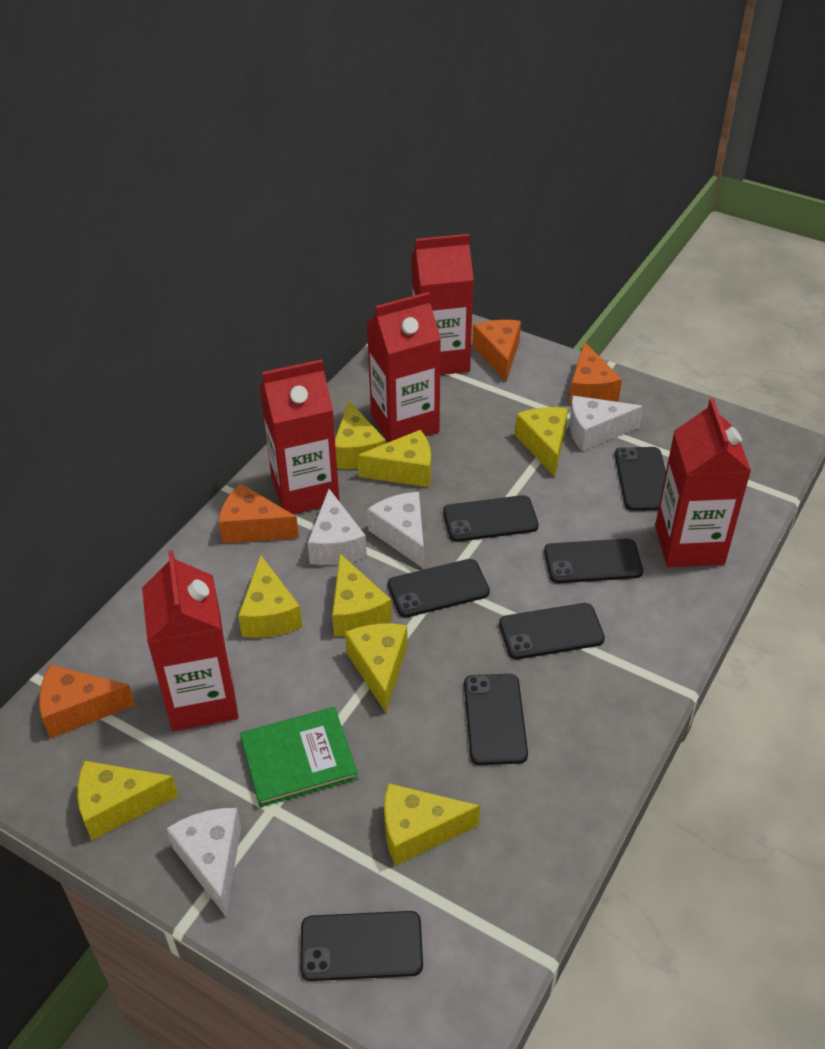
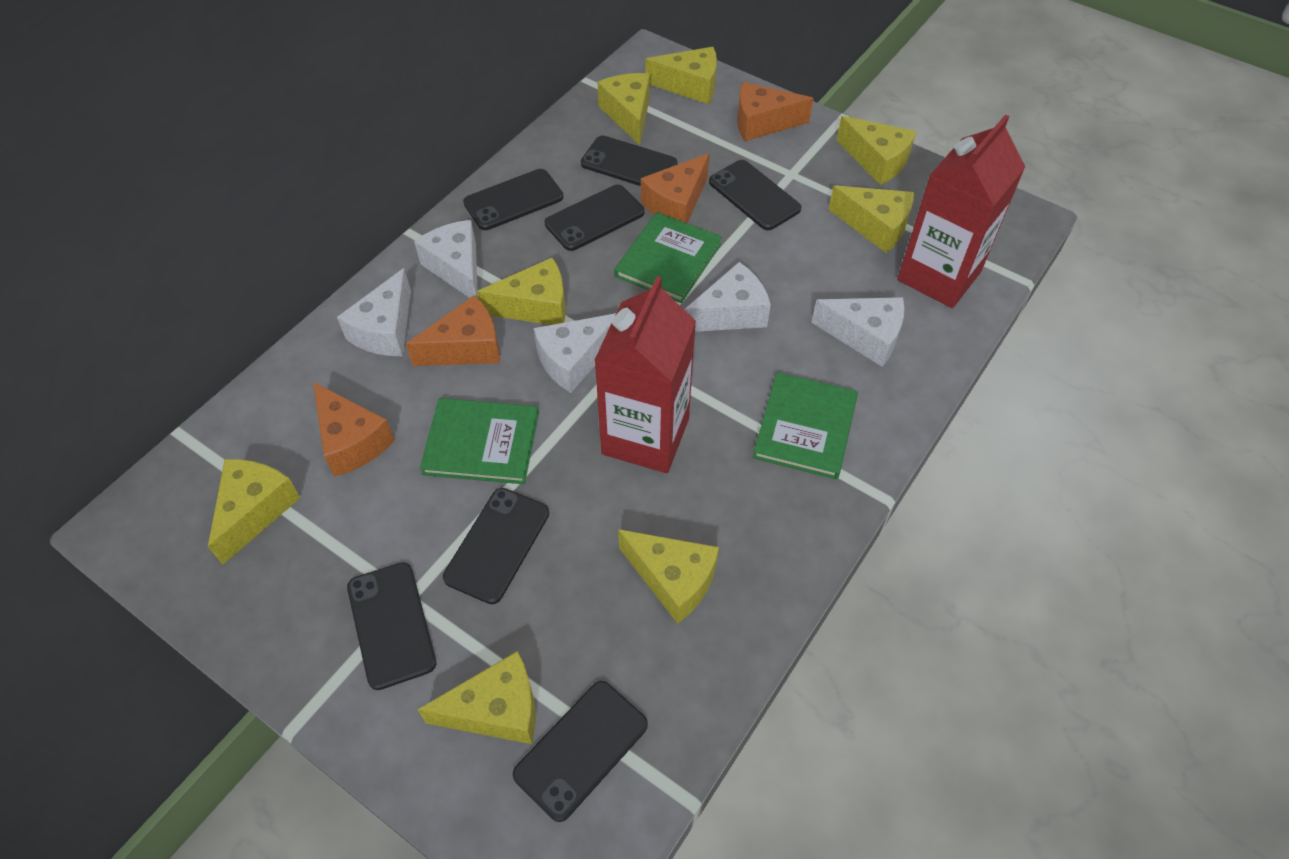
green book: [240,707,358,807] = 1 -> [420,398,539,484] [614,212,722,303] [753,372,858,479] = 3
red carton: [142,550,238,731] [260,360,340,514] [367,292,441,442] [412,234,474,375] [655,398,751,567] = 5 -> [594,276,696,473] [897,114,1025,308] = 2
white cheese: [166,808,241,916] [308,489,367,565] [367,492,424,569] [569,396,643,451] = 4 -> [337,268,411,356] [414,220,478,298] [534,313,616,393] [684,262,771,332] [811,297,904,367] = 5

